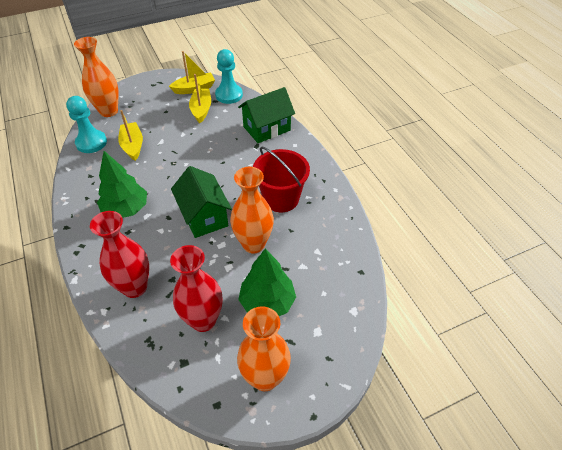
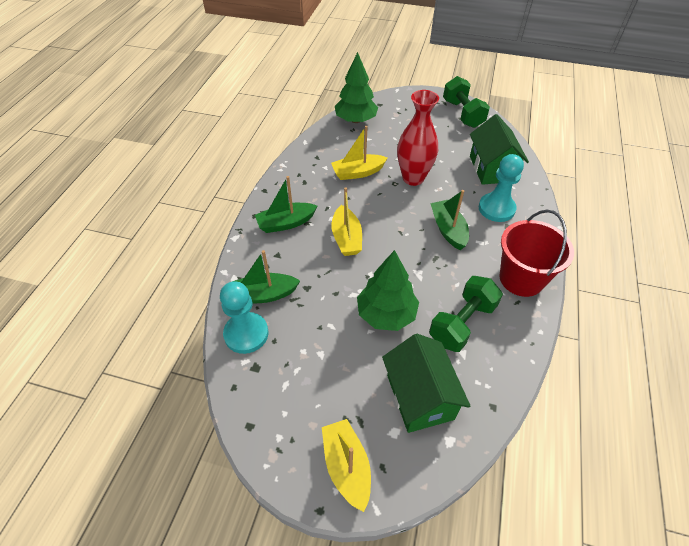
green boat: none = 0 -> [232,250,300,304] [255,176,317,233] [430,190,469,250] = 3
green dumbbell: none = 0 -> [429,276,503,352] [443,76,490,128] = 2
orange vase: [74,37,119,117] [230,167,274,253] [237,306,291,391] = 3 -> none = 0
red vase: [90,211,149,298] [170,245,222,332] = 2 -> [397,90,439,186] = 1

